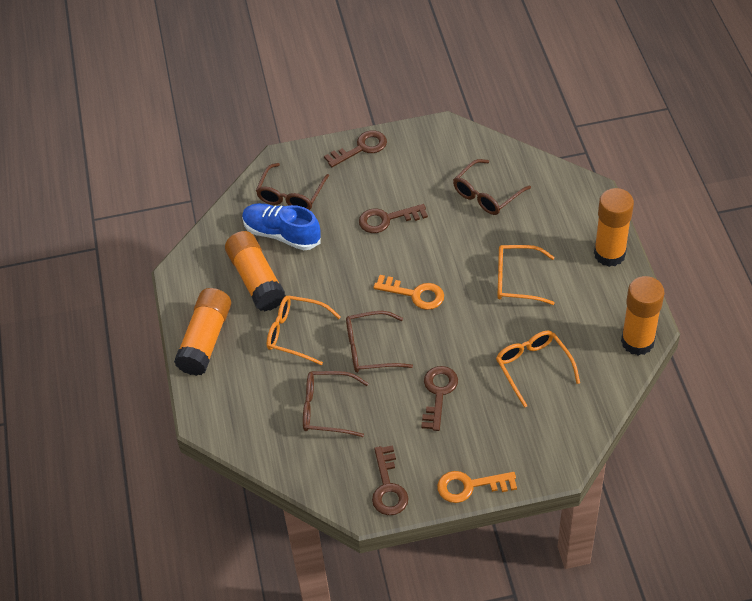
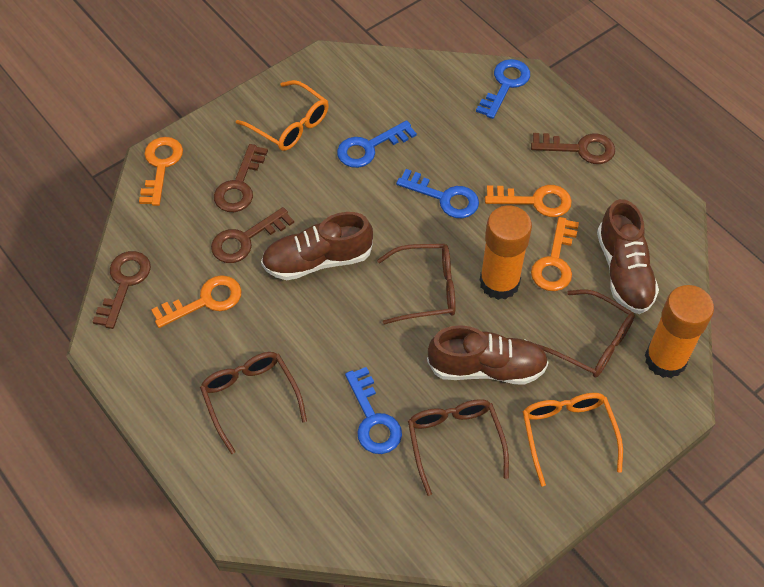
blue key: none = 0 -> [337,120,417,168] [345,367,402,454] [396,169,479,218] [476,59,530,119] = 4
blue shoe: [242,203,321,250] = 1 -> none = 0
brown shoe: none = 0 -> [261,212,373,280] [427,325,549,385] [597,199,659,314] = 3
orange glasses: [267,295,341,365] [496,331,580,408] [497,245,554,305] = 3 -> [236,80,329,151] [523,393,623,486] = 2
orange glue stick: [174,288,231,376] [225,231,286,311] [594,188,634,267] [621,276,664,355] = 4 -> [480,205,532,300] [645,285,714,378] = 2
orange key: [373,275,444,310] [437,471,517,503] = 2 -> [139,137,183,206] [151,275,242,328] [485,185,572,217] [531,217,579,291] = 4

